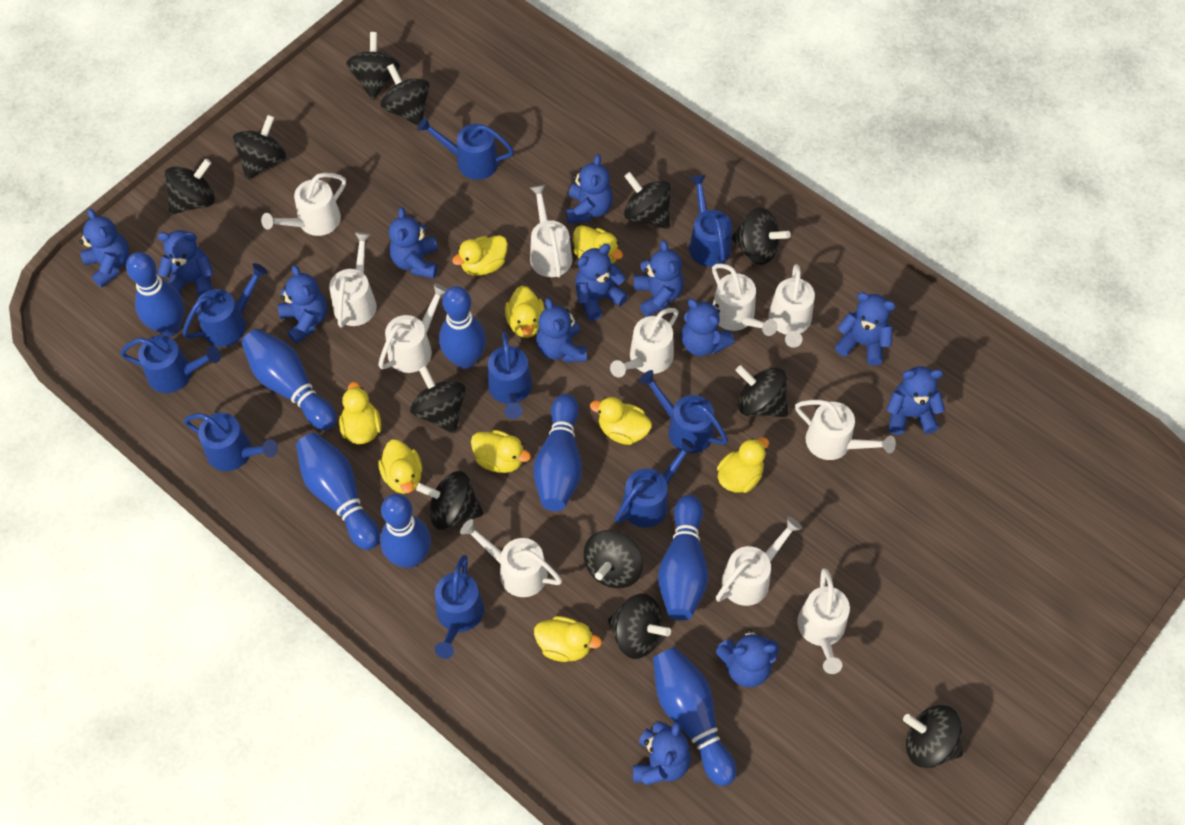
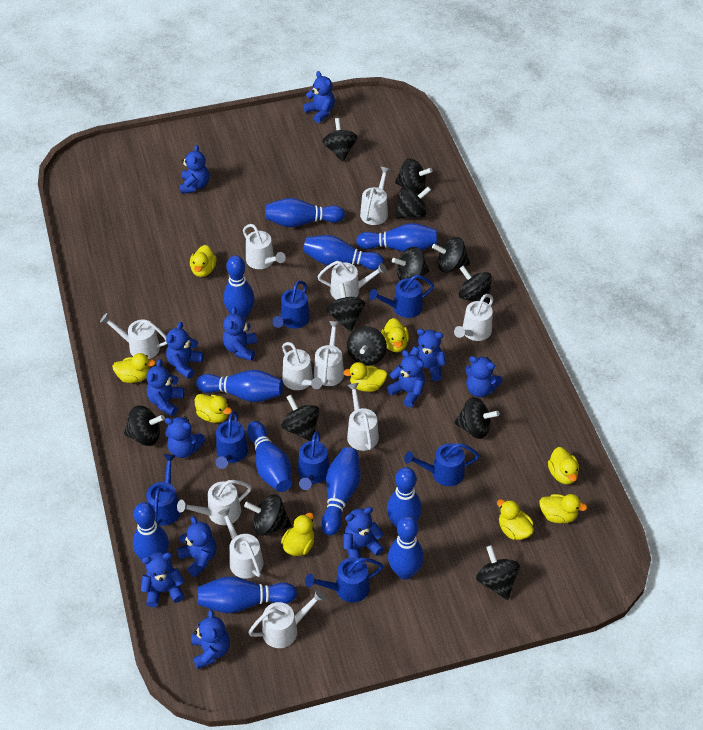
black spinning top: [164,159,215,215] [233,115,286,180] [346,32,400,100] [381,64,430,126] [410,365,466,434] [416,471,484,530] [584,530,643,588] [608,594,671,659] [624,172,671,229] [732,207,791,265] [735,365,788,417] [903,705,963,768] = 12 -> [124,406,165,446] [244,494,291,536] [282,395,319,441] [322,118,358,162] [327,283,365,332] [347,326,387,366] [392,247,429,281] [395,159,433,194] [395,187,431,219] [432,237,470,273] [454,397,499,439] [458,266,492,304] [476,545,520,600] = 13
blue bowling pin: [126,252,184,336] [242,329,337,430] [296,432,380,550] [380,494,431,568] [439,286,486,369] [533,394,582,511] [653,647,736,786] [658,495,708,621] = 8 -> [133,502,169,560] [196,370,283,402] [197,576,297,613] [223,255,255,319] [247,421,292,492] [265,198,345,227] [303,235,384,270] [321,447,361,536] [356,223,438,252] [387,467,422,528] [388,516,424,580] = 11
blue watering can: [120,335,221,393] [183,263,268,347] [184,413,278,471] [417,117,514,180] [435,555,484,659] [488,331,532,419] [615,438,697,527] [639,370,728,453] [689,175,732,267] = 9 -> [146,454,181,526] [215,411,248,469] [272,281,310,329] [298,431,330,490] [305,557,383,603] [369,275,434,318] [404,443,479,486] = 7

